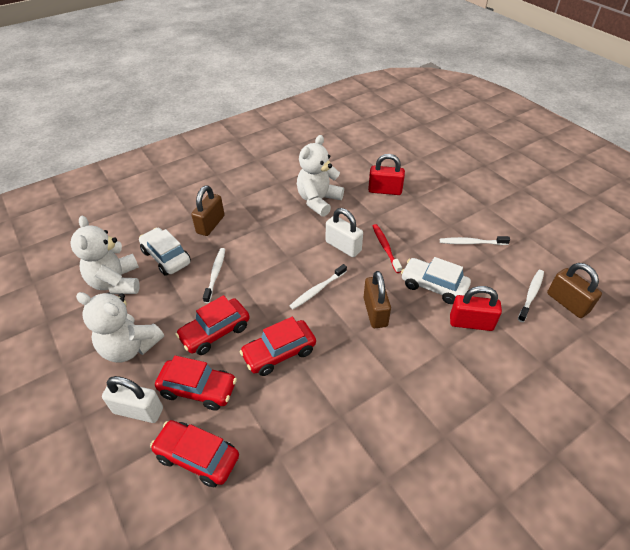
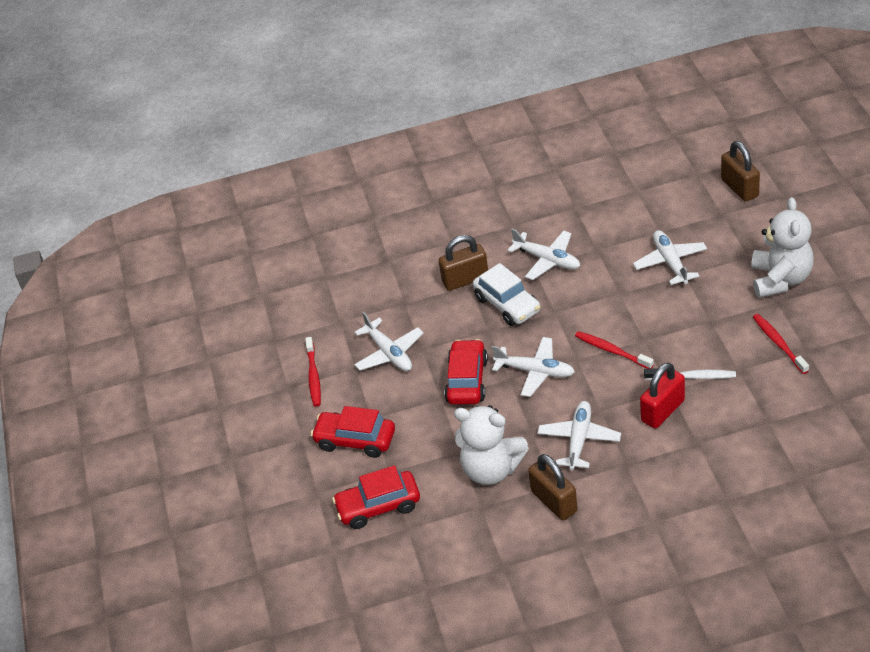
red car: [150,420,239,487] [155,355,237,411] [175,295,250,355] [239,317,316,376] = 4 -> [311,406,395,458] [332,465,420,529] [444,339,488,405] = 3
red padlock: [368,154,405,195] [450,286,502,331] = 2 -> [640,363,685,429] = 1
red toothbrush: [373,224,402,273] = 1 -> [305,337,321,407] [575,331,654,369] [753,314,809,374] = 3
white car: [139,227,191,276] [401,257,471,304] = 2 -> [473,263,541,326] = 1
white padlock: [102,376,163,423] [326,208,363,257] = 2 -> none = 0
white plane: none = 0 -> [354,312,424,371] [492,337,575,397] [507,229,580,280] [537,401,621,470] [633,230,707,285] = 5
white teddy bear: [70,215,140,294] [76,292,164,363] [297,135,344,217] = 3 -> [454,405,529,485] [751,197,814,298] = 2
white toothbrush: [203,248,225,303] [290,264,347,309] [440,236,510,245] [518,270,544,322] = 4 -> [644,368,736,380] = 1

